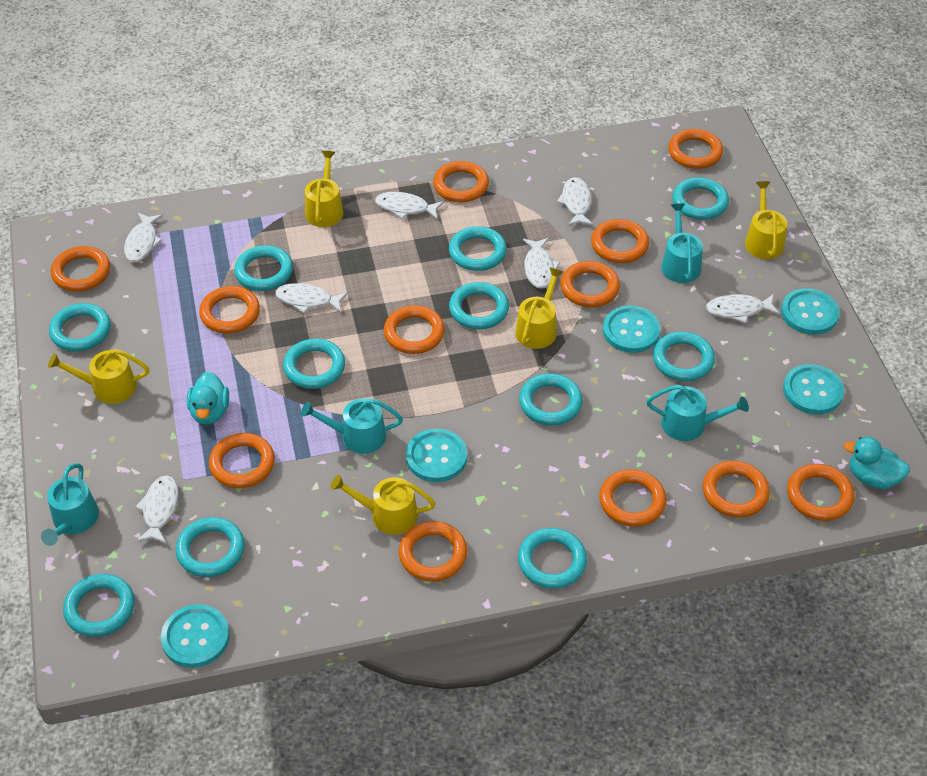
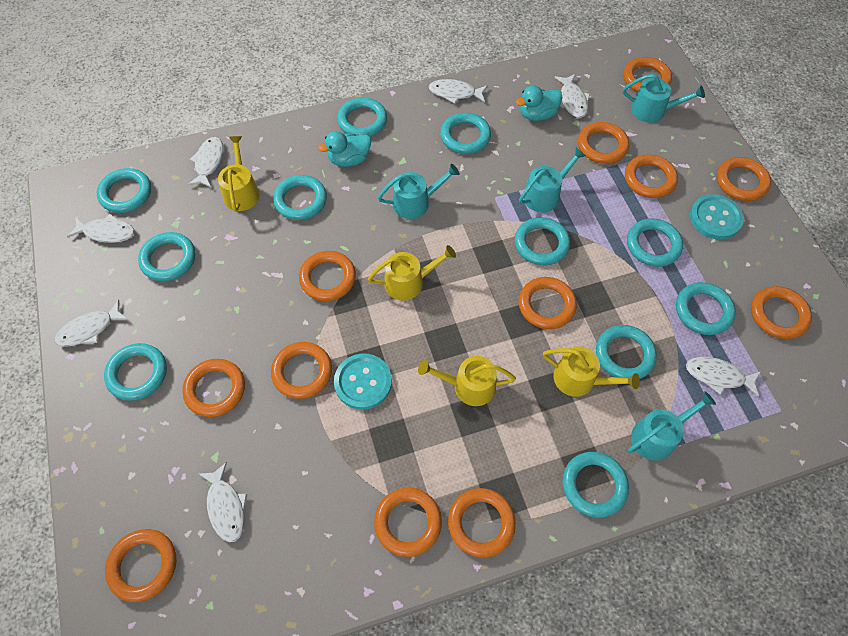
turquoise button: [161,604,230,668] [406,428,467,482] [603,306,661,353] [781,288,840,335] [783,364,844,414] = 5 -> [334,354,392,410] [690,194,744,240] = 2
yellow watering can: [48,349,149,404] [305,151,343,227] [330,475,436,535] [515,267,563,349] [745,181,787,259] = 5 -> [218,136,260,212] [368,245,456,300] [418,356,516,406] [543,346,640,397] = 4

